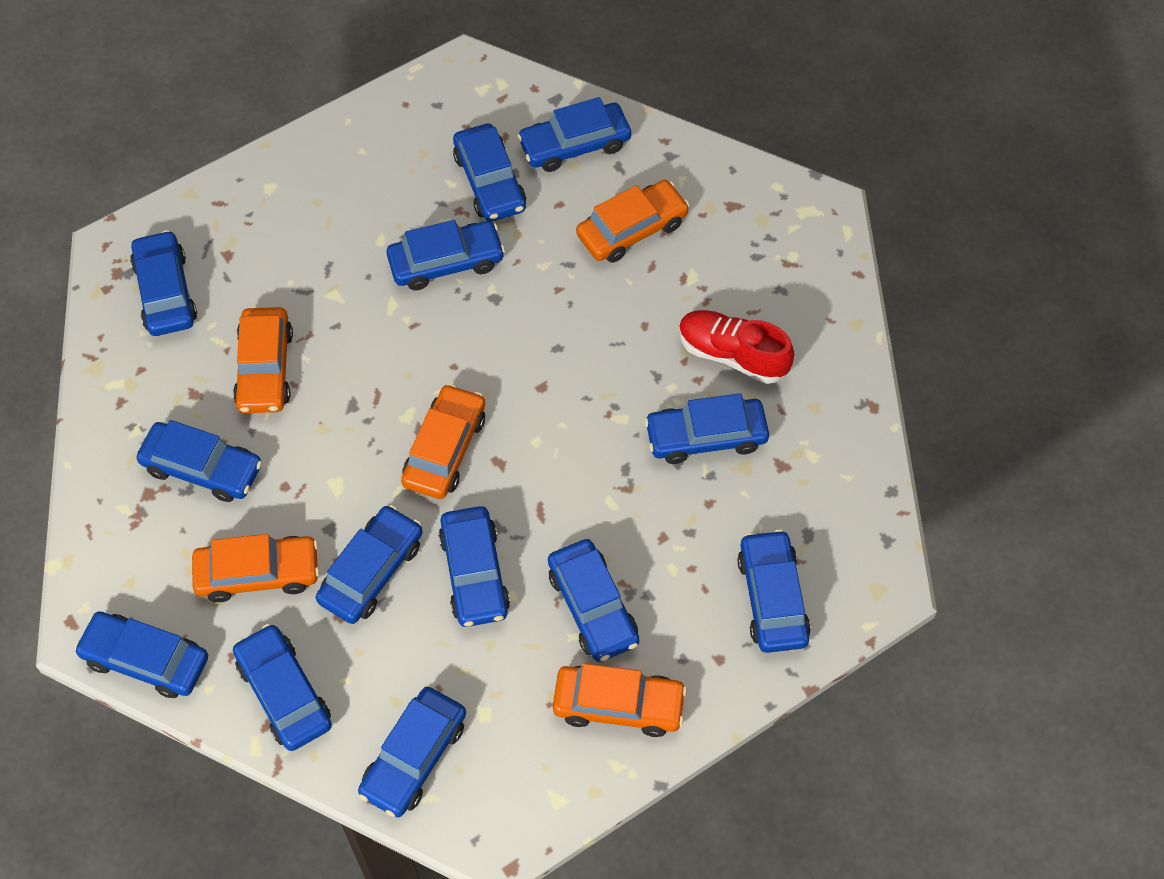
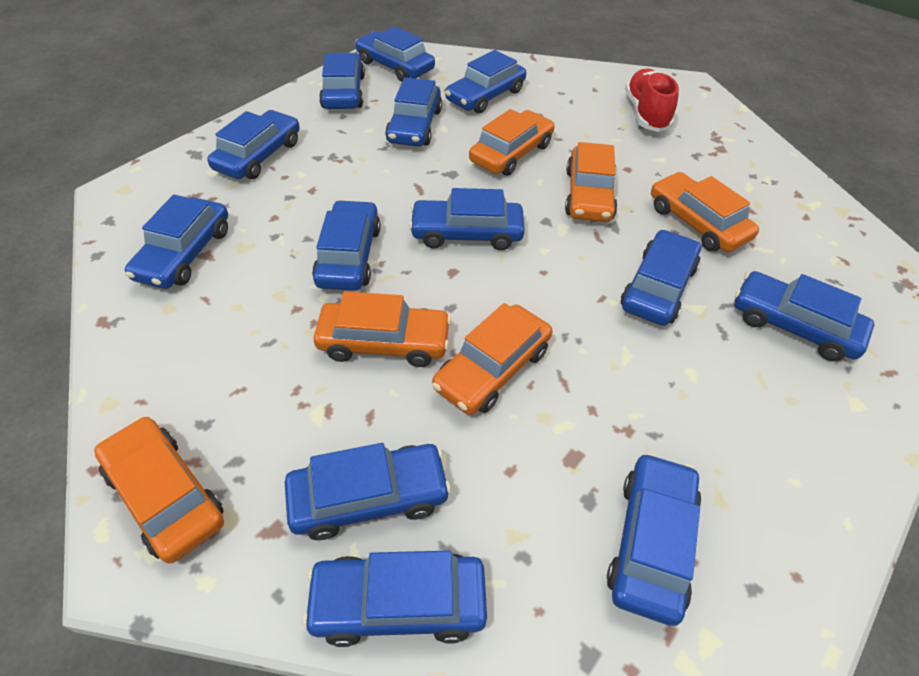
orange car: [192,534,320,602] [233,307,293,413] [401,384,485,499] [553,663,687,737] [576,180,689,263] = 5 -> [94,417,224,564] [313,291,451,367] [432,303,552,415] [469,109,555,176] [565,142,618,222] [651,172,759,252] = 6

